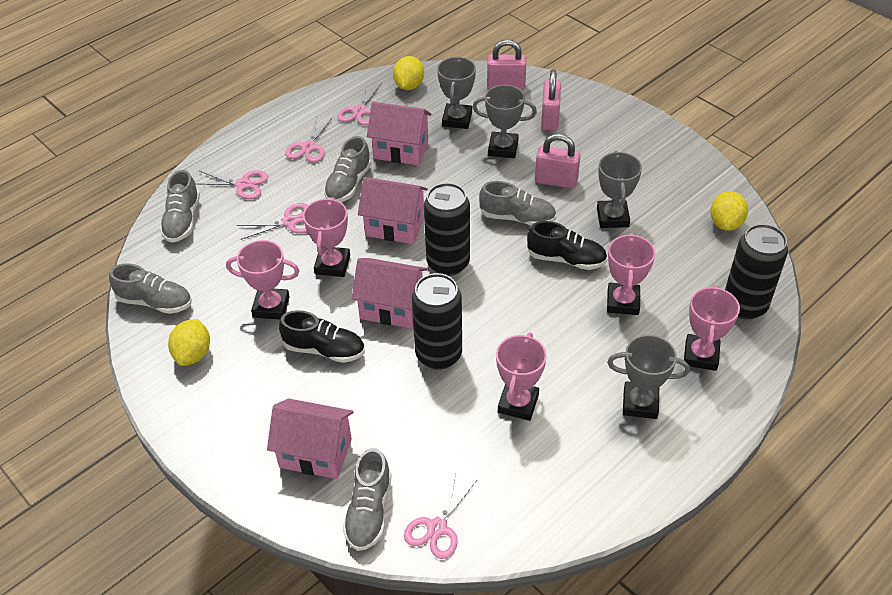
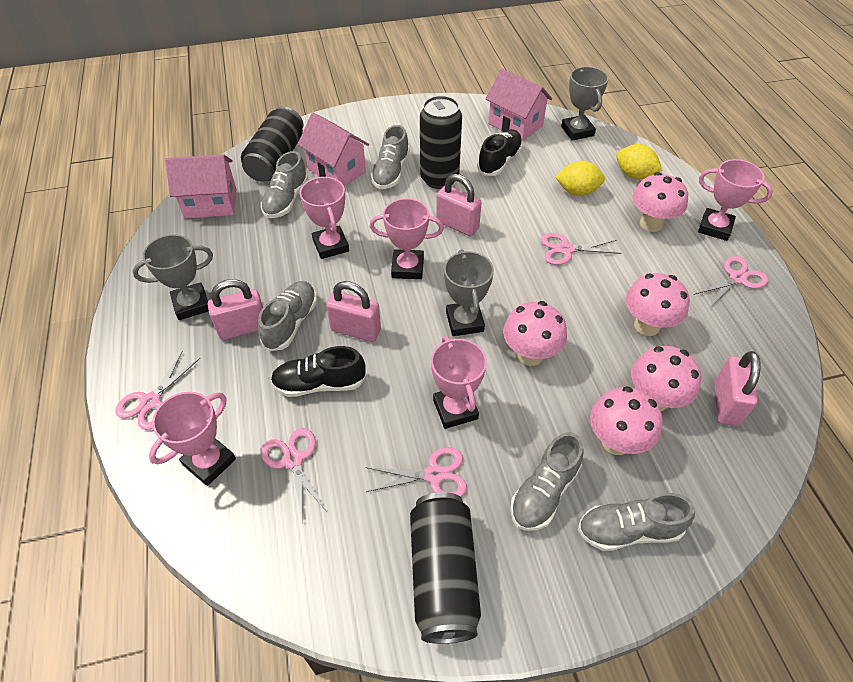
grey trophy: [437,57,476,129] [473,85,537,158] [597,151,642,228] [607,335,690,419] = 4 -> [132,234,213,320] [444,249,494,336] [561,66,609,141] = 3
pink house: [267,399,354,479] [352,258,427,329] [358,177,428,244] [367,102,432,165] = 4 -> [165,154,237,219] [298,112,369,186] [486,69,552,141] = 3
pink mushroom: none = 0 -> [503,301,567,366] [590,386,663,455] [626,273,690,336] [631,346,701,412] [633,172,688,232] = 5
pink padlock: [487,39,526,90] [535,134,581,188] [541,70,561,131] = 3 -> [208,279,263,340] [326,281,381,342] [436,174,482,236] [714,351,761,426] = 4
yellow lemon: [168,319,210,366] [393,56,424,90] [710,191,748,231] = 3 -> [555,161,605,196] [616,144,662,179] = 2

